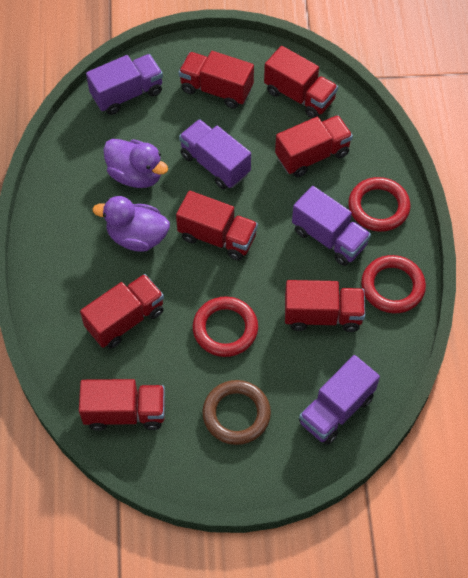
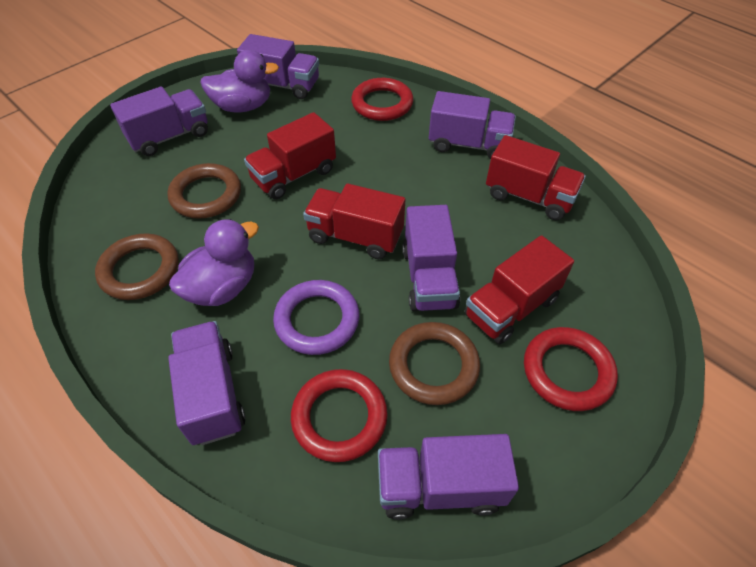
brown ring: [202,380,271,445] = 1 -> [95,233,179,300] [167,163,241,219] [389,322,480,405] = 3
purple ring: none = 0 -> [273,280,359,355] = 1
purple truck: [86,54,163,115] [179,119,251,190] [292,186,371,266] [299,355,380,445] = 4 -> [110,86,208,156] [168,321,246,445] [237,34,319,99] [378,434,519,520] [402,205,460,311] [429,91,516,159] = 6
red truck: [79,379,165,431] [80,274,164,349] [176,191,258,261] [179,51,254,109] [264,46,338,118] [275,115,353,177] [285,280,365,332] = 7 -> [244,112,336,199] [303,184,405,259] [464,235,574,344] [486,135,586,220] = 4

